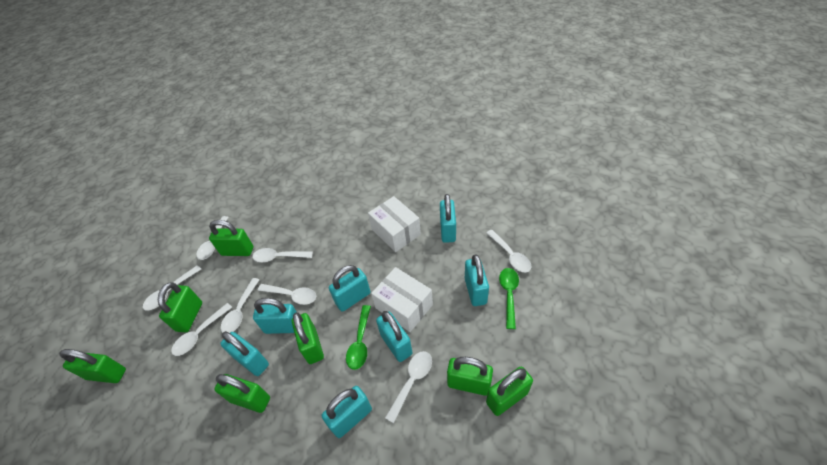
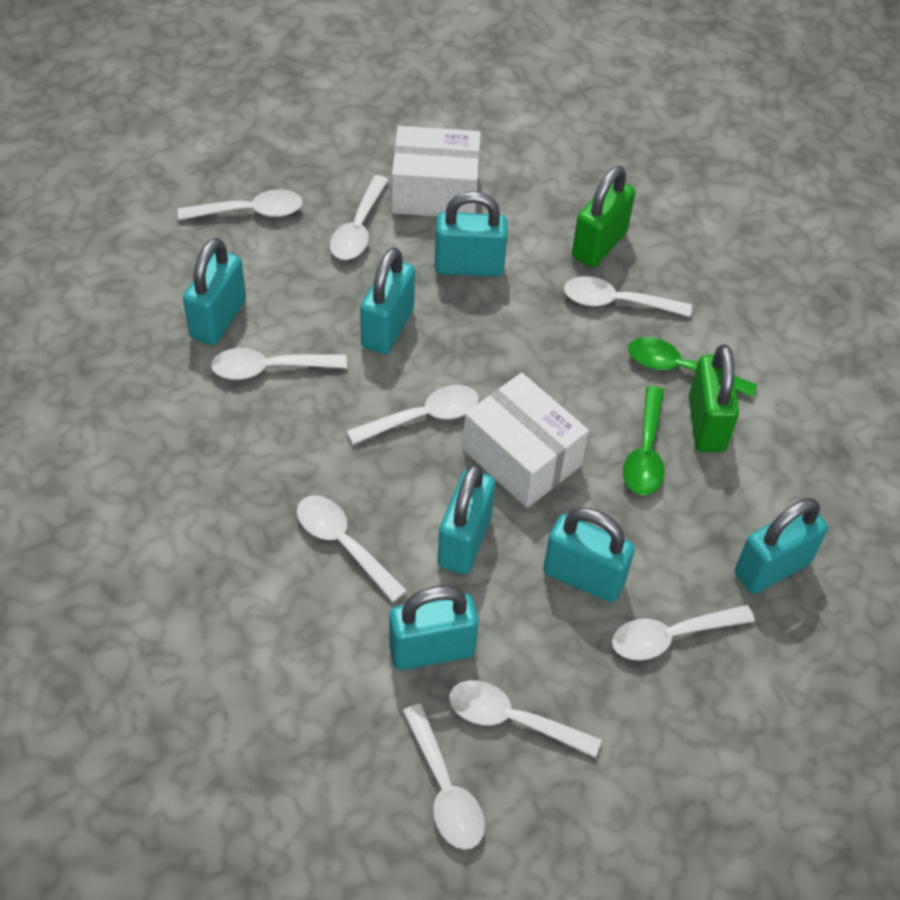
green padlock: [59,349,126,383] [158,283,202,333] [209,220,253,256] [214,374,270,413] [292,312,324,364] [447,357,493,396] [486,366,533,416] = 7 -> [572,166,636,268] [689,344,739,452] = 2
white spoon: [143,265,201,311] [171,303,232,356] [196,216,229,260] [221,278,260,333] [252,248,313,262] [258,284,316,305] [385,351,432,423] [486,230,531,272] = 8 -> [178,189,303,220] [211,348,347,380] [297,495,407,602] [330,175,388,260] [347,385,479,445] [402,704,485,850] [449,680,602,758] [564,276,692,317] [612,605,755,660] = 9

